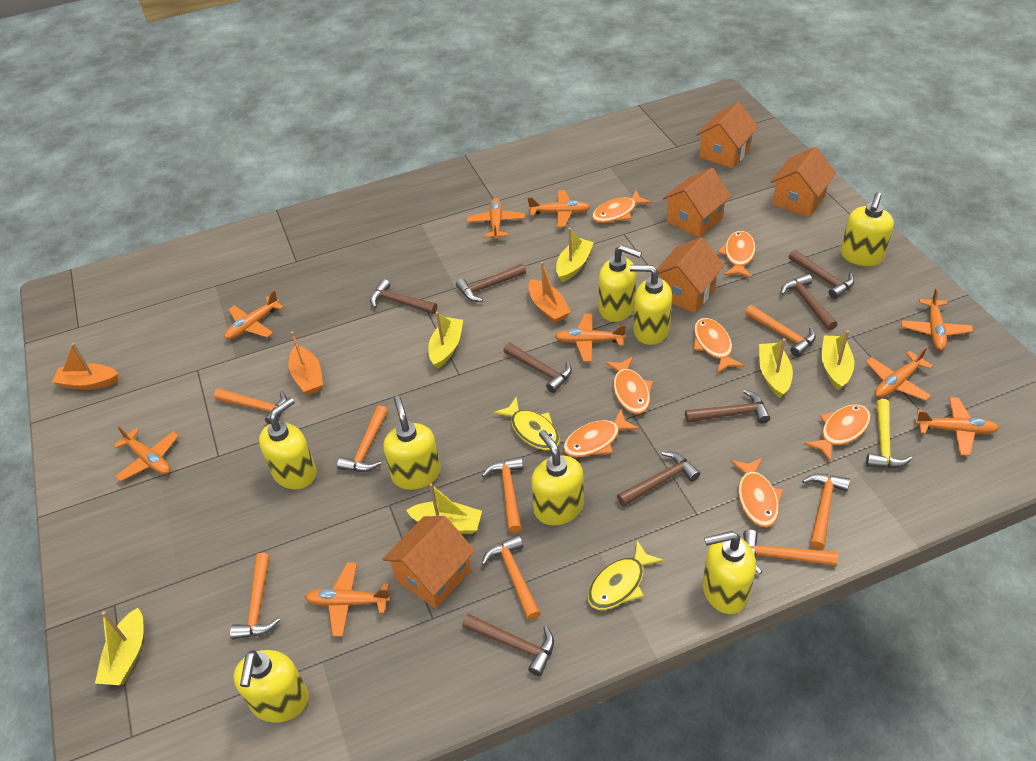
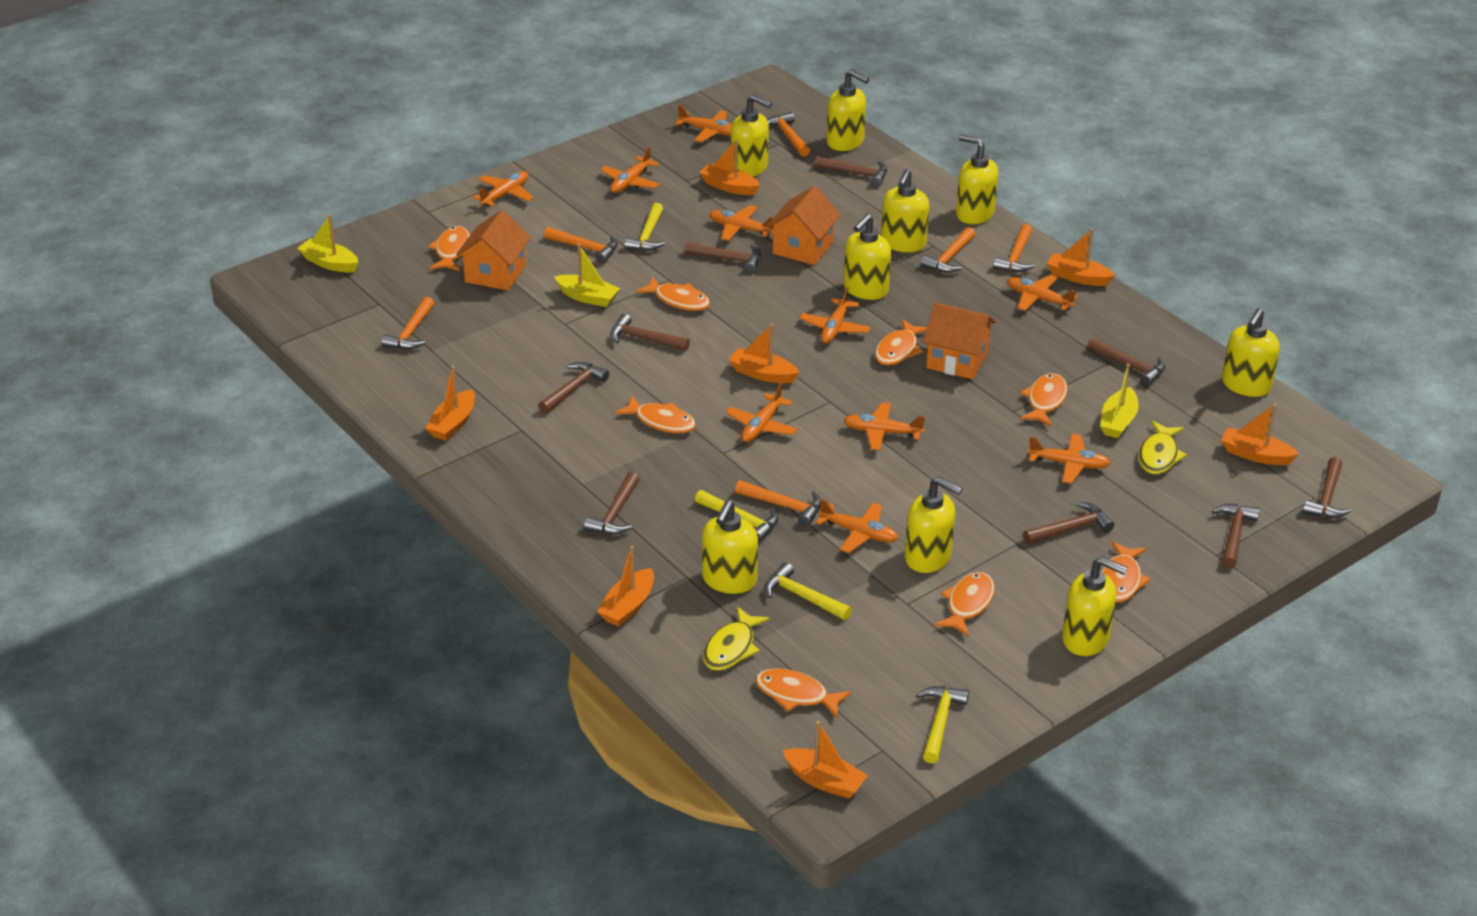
brown hammer: [370,279,437,314] [456,264,526,302] [462,614,554,676] [503,343,572,393] [617,452,700,506] [685,390,770,424] [781,274,837,331] [789,250,854,299] = 8 -> [538,362,609,414] [584,472,640,535] [610,313,690,351] [684,242,761,273] [815,156,887,186] [1023,502,1114,544] [1087,338,1165,386] [1212,504,1260,569] [1303,457,1351,518] = 9
orange boat: [52,343,118,390] [289,331,323,395] [529,262,571,323] = 3 -> [426,366,475,441] [597,546,654,626] [699,139,760,195] [729,324,800,383] [782,721,868,799] [1047,228,1115,286] [1221,404,1299,465] = 7
orange fish: [563,409,639,457] [592,191,652,223] [605,356,653,414] [693,318,745,373] [718,231,756,278] [730,457,783,528] [804,404,871,462] = 7 -> [428,226,470,271] [615,396,696,433] [636,276,710,311] [755,668,851,717] [875,319,927,365] [935,572,995,637] [1020,373,1068,426] [1102,541,1151,602] = 8
orange hammer: [214,388,287,424] [230,553,280,640] [337,405,388,472] [482,457,523,533] [482,535,541,620] [743,530,838,574] [745,305,816,357] [802,473,850,550] = 8 -> [381,297,434,350] [544,227,618,263] [735,480,821,526] [767,112,810,157] [921,227,975,273] [993,224,1035,272] = 6
orange house: [382,516,475,609] [657,237,725,313] [663,168,731,238] [696,102,758,168] [771,147,836,217] = 5 -> [456,210,531,290] [767,186,841,265] [923,303,996,380] = 3
orange plane: [113,426,179,481] [224,290,284,340] [305,562,391,637] [467,198,525,239] [528,190,590,227] [555,313,626,362] [866,347,933,401] [901,288,973,350] [915,397,999,456] = 9 -> [472,171,534,207] [600,147,660,193] [675,105,732,142] [709,205,774,241] [726,383,798,442] [800,287,871,343] [816,499,898,553] [843,402,925,450] [1007,275,1078,311] [1028,434,1111,483] = 10
yellow boat: [95,608,144,685] [406,483,482,534] [428,312,463,369] [556,228,594,282] [759,338,793,398] [822,330,854,391] = 6 -> [297,214,358,273] [554,244,620,307] [1100,364,1139,438] = 3
yellow hammer: [866,399,912,468] = 1 -> [624,203,665,251] [695,490,778,543] [764,562,852,620] [917,686,969,764] = 4
yellow soap dispenser: [233,650,309,723] [259,398,316,489] [383,396,441,490] [531,430,584,525] [599,245,642,322] [630,265,672,345] [703,531,756,614] [841,192,894,266] = 8 -> [702,500,758,594] [730,94,772,177] [827,69,869,151] [844,214,891,300] [881,169,929,252] [905,476,963,573] [956,134,998,224] [1062,556,1128,656] [1222,308,1280,397] = 9

